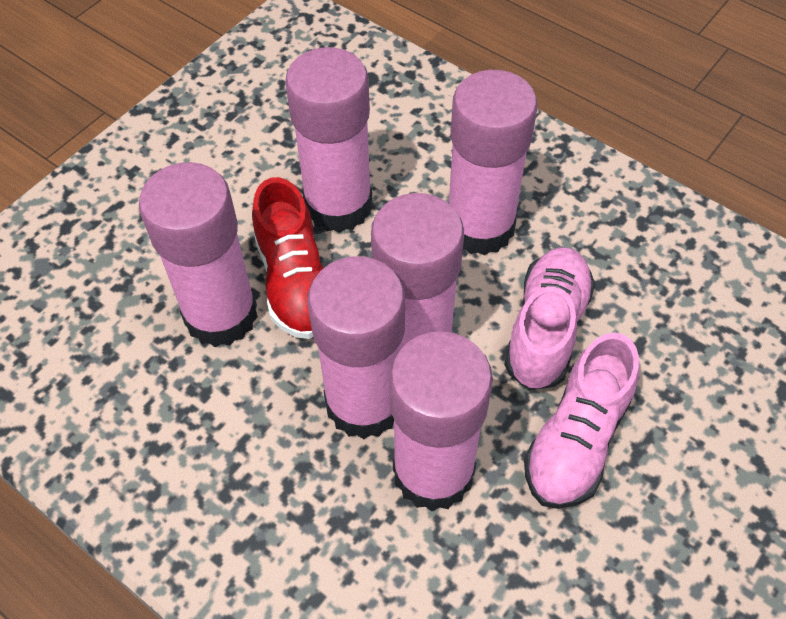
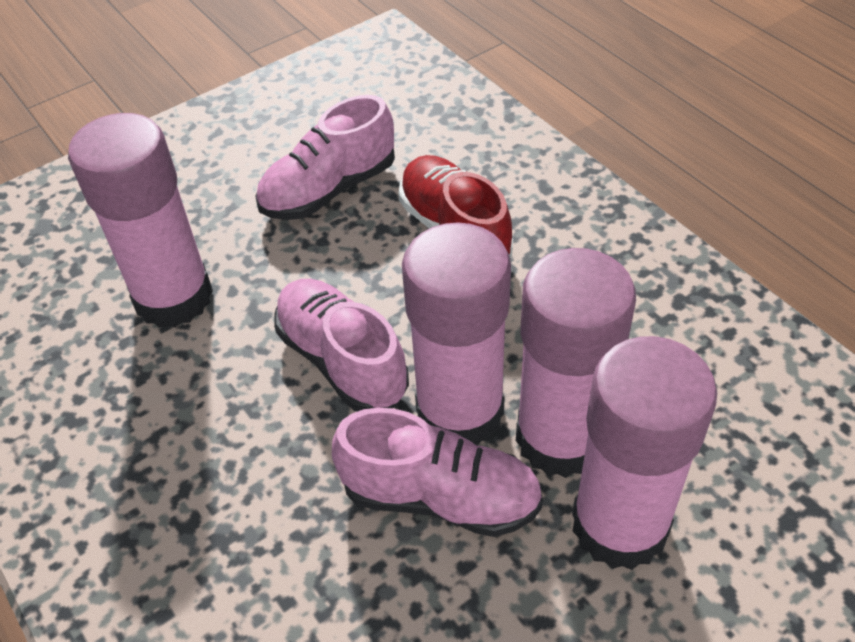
pink glue stick: [139,162,258,347] [285,47,373,233] [308,256,405,439] [371,193,464,348] [389,331,493,511] [449,70,537,255] = 6 -> [68,113,213,328] [402,222,511,446] [516,248,636,478] [572,336,717,570] = 4
pink shoe: [504,247,595,390] [524,332,639,509] = 2 -> [255,95,395,220] [274,279,409,412] [332,408,543,537] = 3

